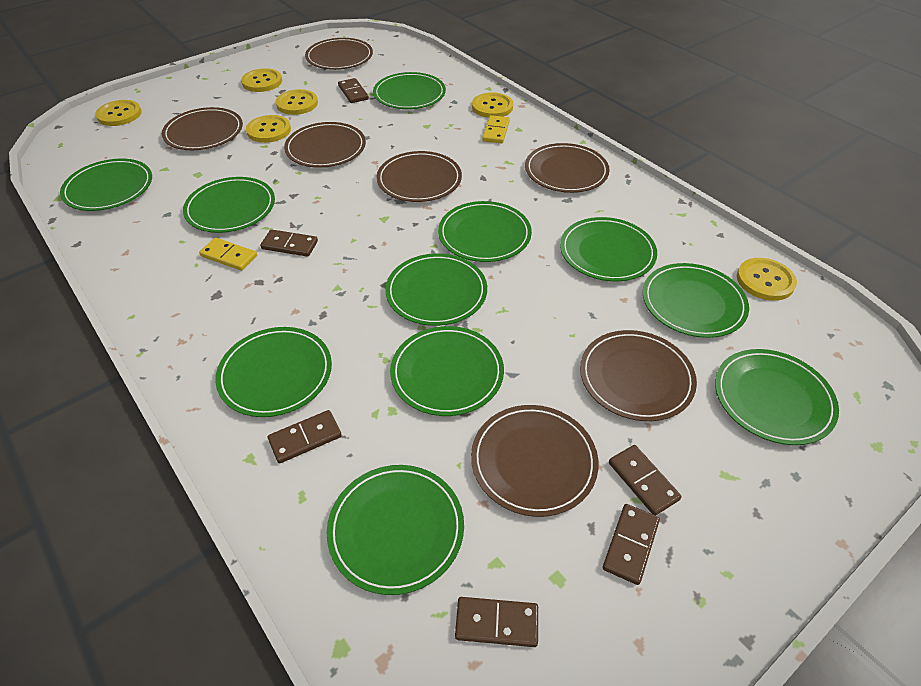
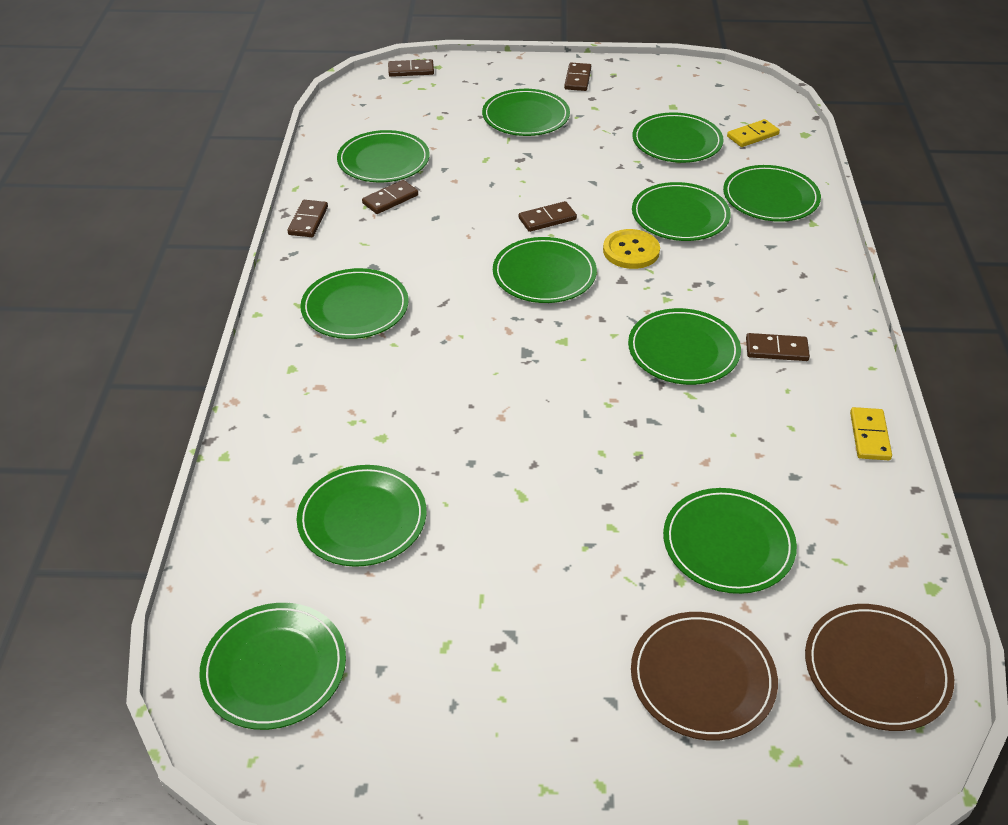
brown plate: [162,107,243,150] [284,122,366,168] [305,38,373,70] [376,151,462,202] [471,405,599,517] [525,143,610,193] [580,330,697,421] = 7 -> [631,612,778,740] [805,604,954,731] = 2
yellow button: [95,100,142,126] [241,68,282,92] [246,115,291,143] [276,89,318,115] [472,92,513,118] [737,258,797,301] = 6 -> [603,229,660,269] = 1

